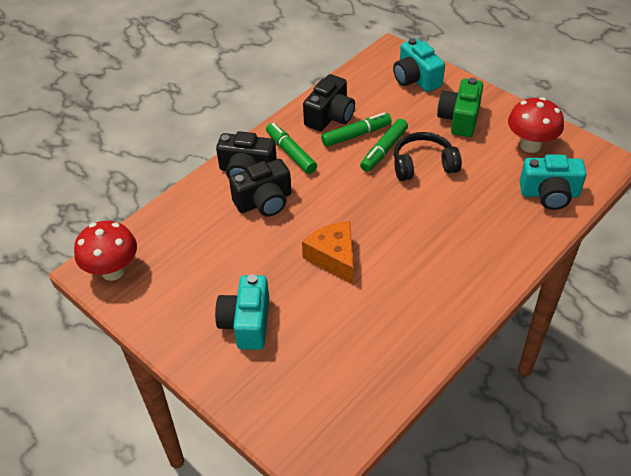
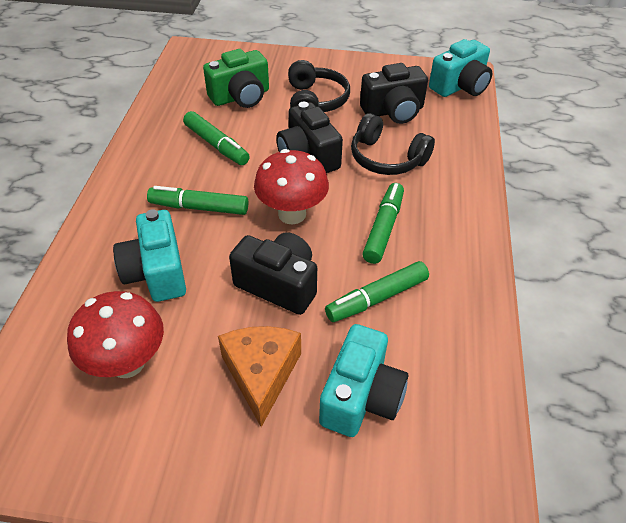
black headphones: [394,132,462,181] = 1 -> [288,60,350,112] [351,113,435,175] = 2
green marker: [266,123,317,174] [321,112,392,147] [360,119,408,172] = 3 -> [147,186,248,215] [183,111,250,165] [325,261,429,322] [362,183,404,264] = 4

